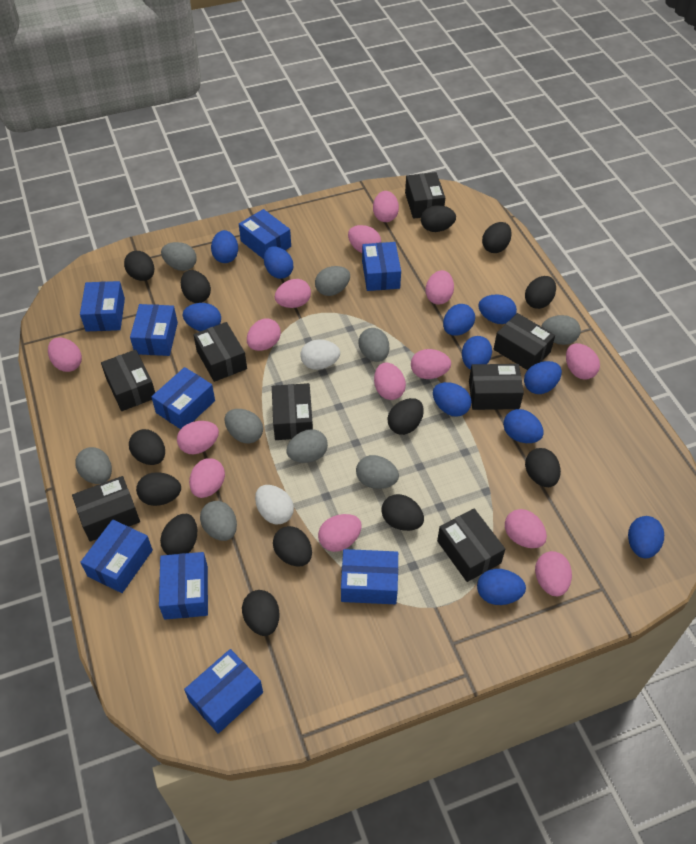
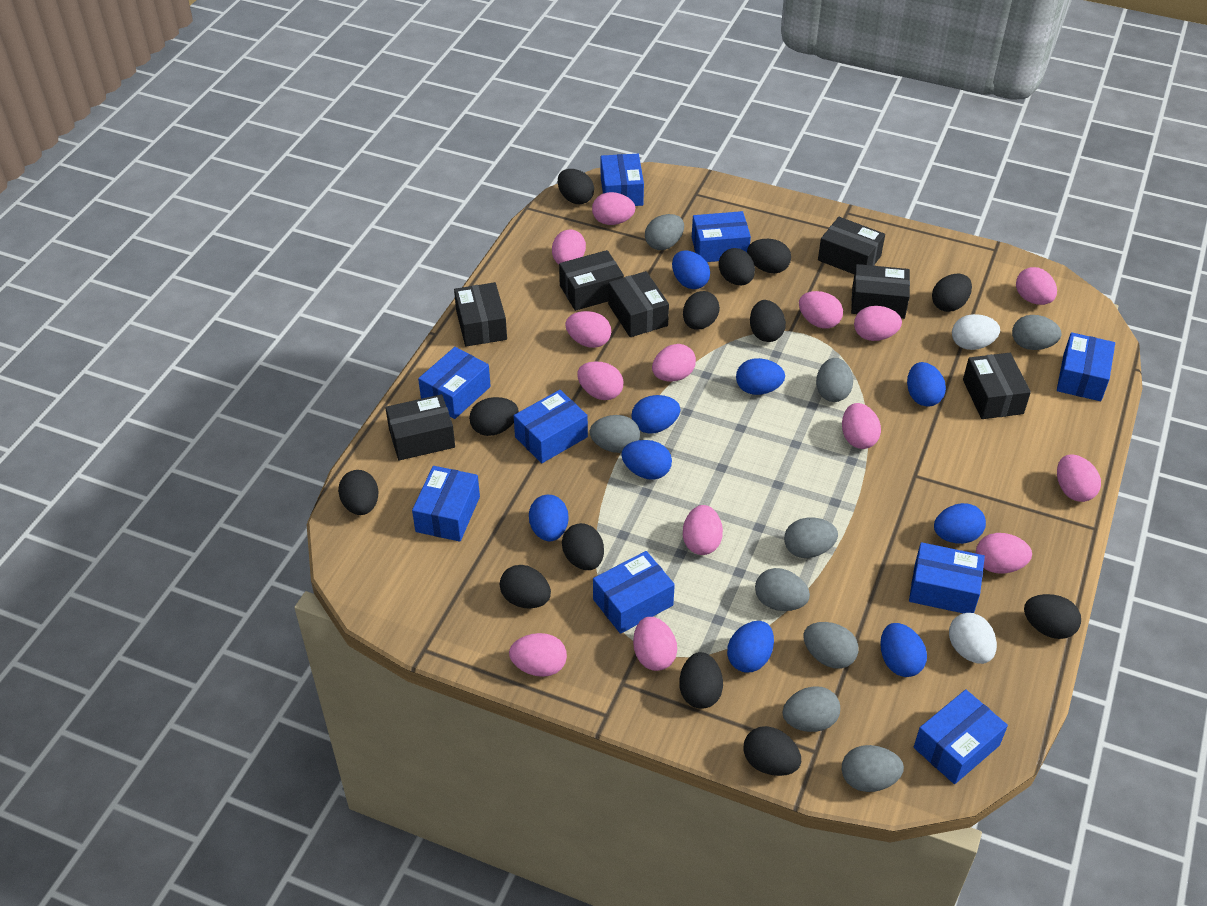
black box: [72,476,140,542] [101,350,155,411] [193,322,247,382] [272,383,313,440] [405,172,445,219] [437,509,505,582] [469,364,524,410] [494,313,555,370] = 8 -> [385,394,455,460] [454,282,507,346] [559,250,624,311] [608,271,669,337] [818,217,885,274] [851,264,910,319] [963,353,1031,419] = 7
blue egg: [183,303,221,331] [211,230,238,263] [264,246,293,279] [433,382,471,417] [443,304,475,336] [462,336,492,370] [477,569,526,605] [478,294,517,324] [503,409,544,443] [524,361,562,394] [628,516,664,558] = 11 -> [529,495,568,541] [621,440,672,480] [631,395,680,434] [672,250,710,289] [727,621,774,673] [736,358,785,395] [880,623,927,677] [907,362,946,407] [934,503,986,544] = 9

